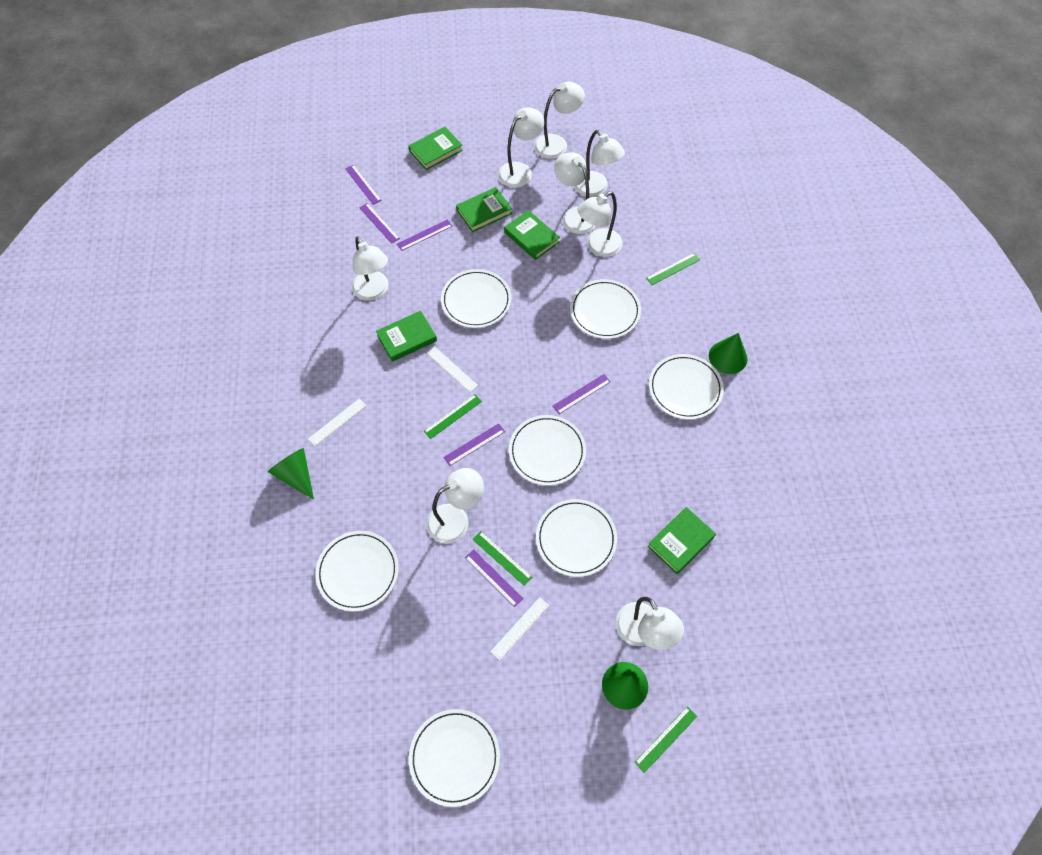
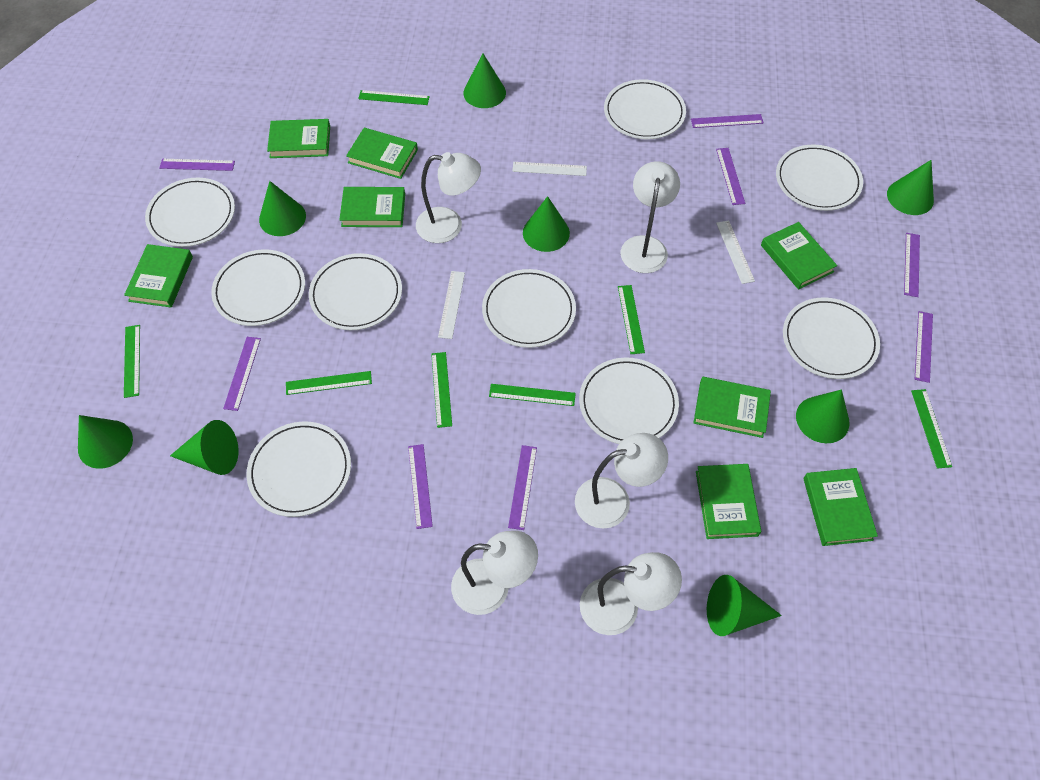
green book: [376,311,437,362] [408,127,463,170] [456,187,512,232] [504,210,560,260] [647,507,716,574] = 5 -> [124,244,193,307] [267,119,330,158] [339,187,405,227] [346,128,418,179] [694,377,771,438] [696,464,761,539] [761,222,837,289] [803,468,878,546] = 8
green cone: [268,448,314,500] [602,662,648,710] [709,333,748,374] = 3 -> [78,415,133,469] [170,420,239,475] [259,181,306,236] [463,54,506,108] [523,196,570,252] [707,575,782,636] [796,389,850,443] [887,160,934,215] = 8
green ruler: [424,394,482,439] [472,531,532,586] [634,706,697,773] [646,253,700,285] = 4 -> [124,325,140,398] [286,371,372,395] [358,90,430,105] [431,352,452,428] [489,384,576,406] [618,285,645,354] [911,389,952,468] = 7
purple ruler: [345,165,382,205] [359,203,400,244] [397,219,452,251] [443,423,505,466] [465,549,524,607] [552,374,611,414] = 6 -> [159,159,235,171] [223,337,261,411] [408,444,433,529] [508,445,537,530] [691,114,764,128] [716,148,745,205] [904,233,920,297] [915,311,933,383] = 8
white lamp: [352,236,388,301] [426,468,484,543] [498,107,544,188] [534,82,585,159] [554,152,596,234] [574,130,625,197] [578,191,623,257] [616,597,684,650] = 8 -> [416,152,481,243] [451,531,538,615] [575,433,668,529] [580,552,682,635] [621,161,680,273] = 5
white plate: [315,531,399,611] [409,709,500,807] [441,269,511,328] [509,415,586,486] [536,499,617,577] [570,279,641,339] [649,354,724,420] = 7 -> [145,178,235,247] [211,249,305,326] [247,421,351,517] [309,253,402,330] [482,269,576,348] [579,358,679,444] [604,79,686,140] [776,145,863,211] [783,298,880,379] = 9

